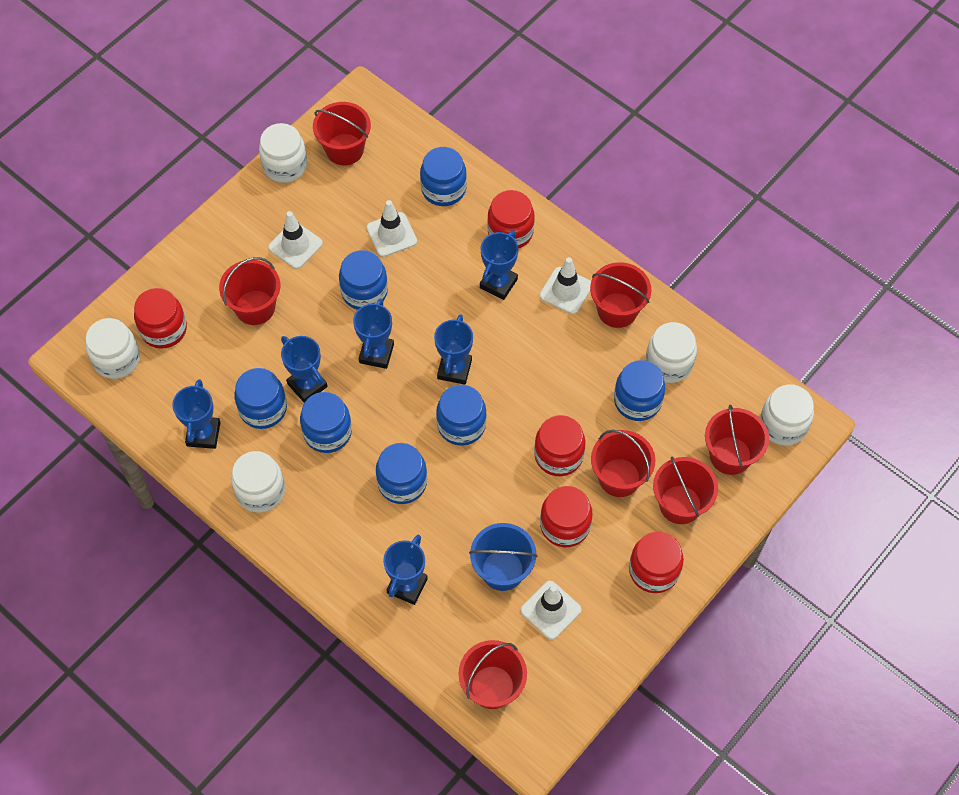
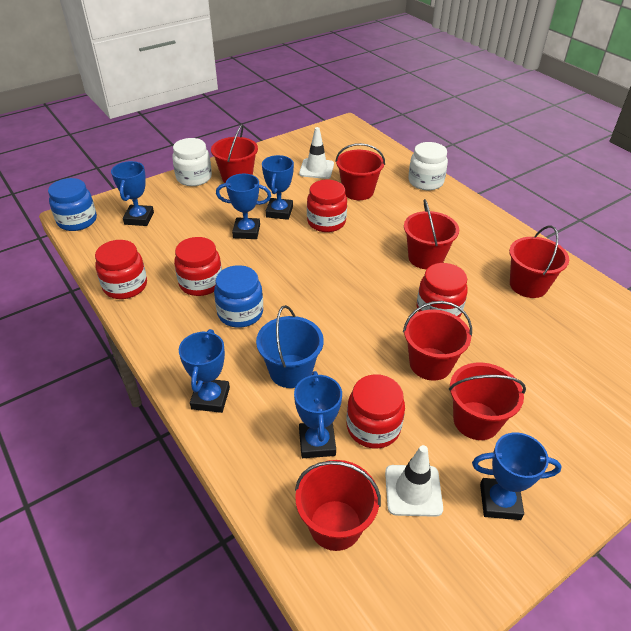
blue jar: [234,368,287,429] [300,392,352,453] [339,250,388,310] [376,443,427,504] [420,147,467,206] [436,384,487,446] [614,360,665,421] = 7 -> [48,178,97,231] [214,265,263,328] = 2
white jar: [85,318,140,379] [231,451,285,513] [259,123,307,183] [646,322,697,383] [760,384,814,445] = 5 -> [172,138,212,186] [408,142,448,190] = 2
white traffic cone: [268,211,323,269] [366,200,417,257] [521,581,581,639] [540,257,591,314] = 4 -> [299,127,334,179] [385,445,443,517] = 2

